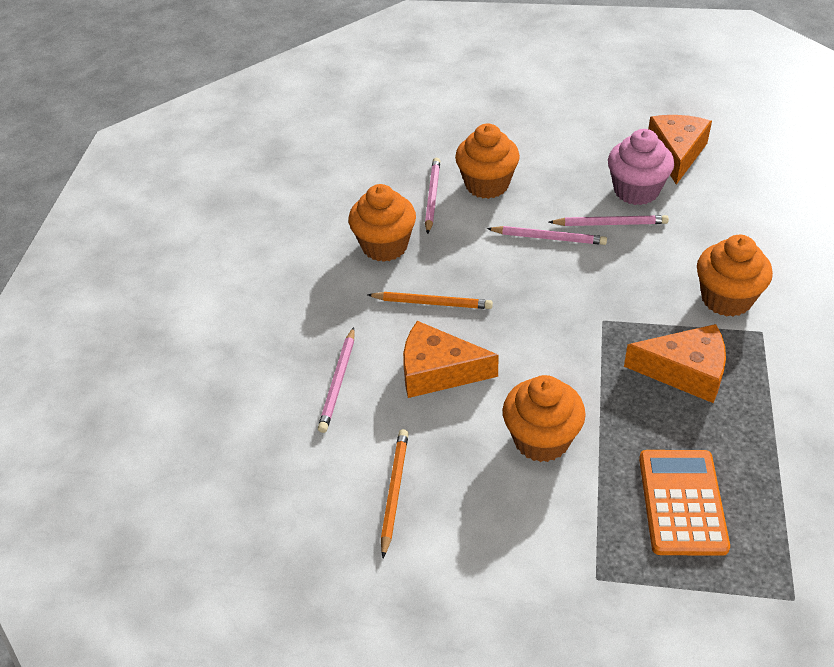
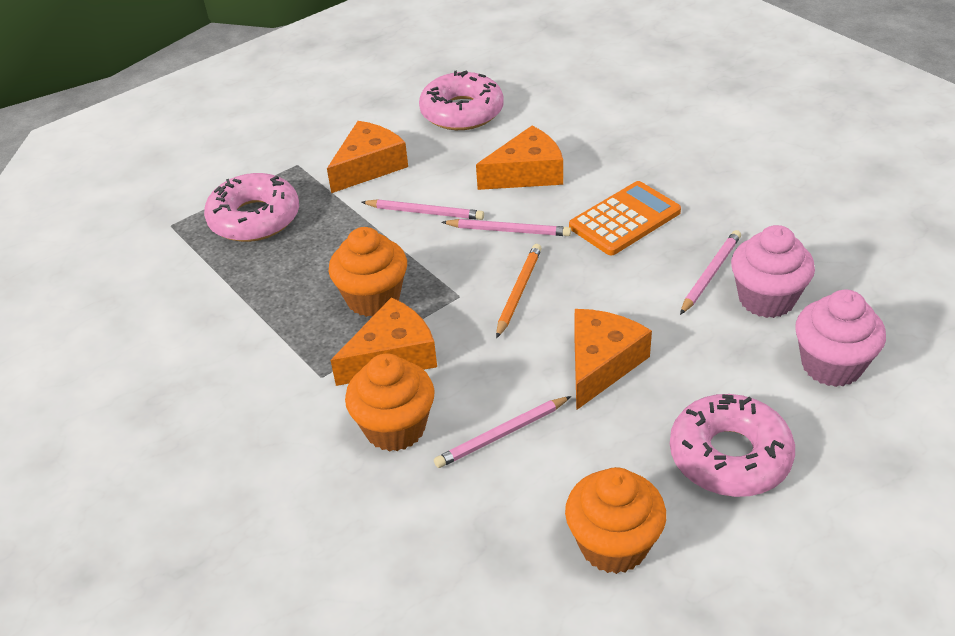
orange cheese: [403,321,499,398] [624,324,726,403] [648,115,712,185] = 3 -> [327,121,408,193] [331,297,437,386] [476,126,563,190] [574,309,652,410] = 4
orange cupcake: [348,184,416,262] [455,124,520,199] [503,375,586,462] [697,235,773,317] = 4 -> [329,227,407,317] [345,354,435,452] [565,467,666,574] = 3
orange pencil: [367,292,493,309] [381,429,409,558] = 2 -> [496,244,542,338] = 1
pink cupcake: [608,129,674,205] = 1 -> [731,225,815,318] [795,290,886,387] = 2
pink donut: none = 0 -> [204,173,299,242] [419,70,504,130] [670,394,795,497] = 3

